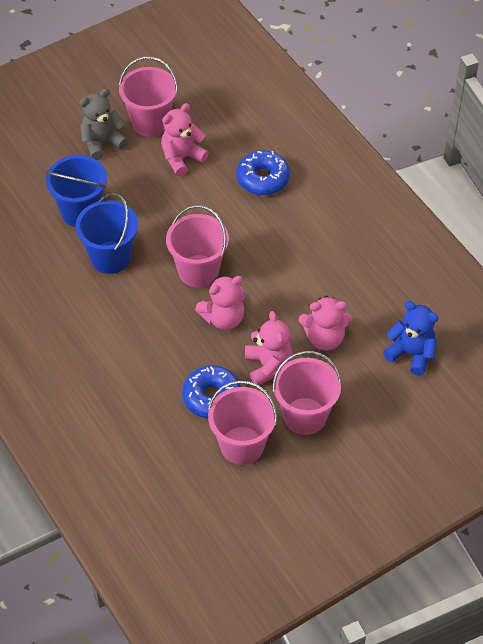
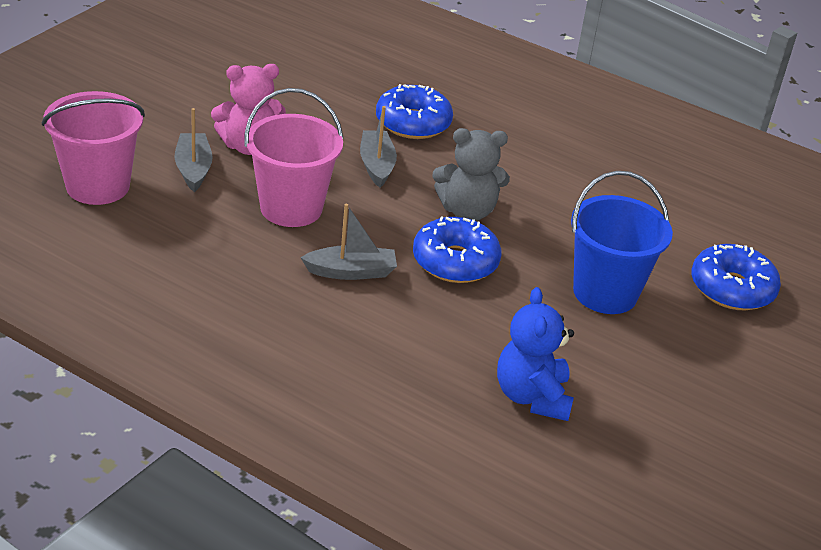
blue bucket: [45,155,107,227] [75,193,138,274] = 2 -> [571,171,673,314] = 1
blue donut: [182,365,241,419] [237,150,290,195] = 2 -> [376,84,453,139] [413,216,501,283] [691,244,781,310] = 3
grey boat: none = 0 -> [174,108,213,192] [301,204,397,280] [360,106,397,188] = 3
pink bucket: [119,56,178,137] [166,205,229,288] [208,380,277,465] [272,351,342,435] = 4 -> [42,91,145,205] [244,88,344,227] = 2
pink teddy bear: [161,103,209,176] [195,276,245,330] [245,311,293,385] [299,296,352,351] = 4 -> [211,64,286,155] = 1

